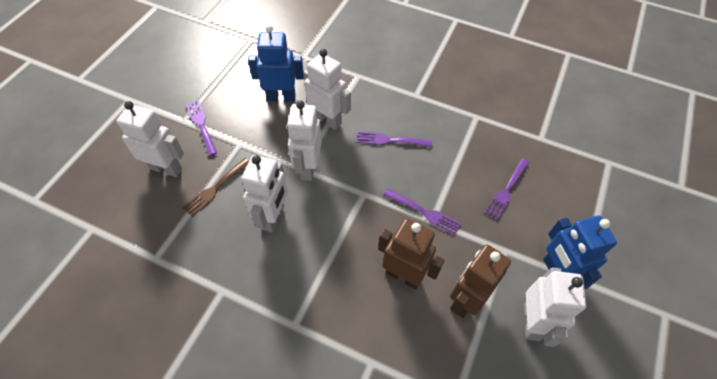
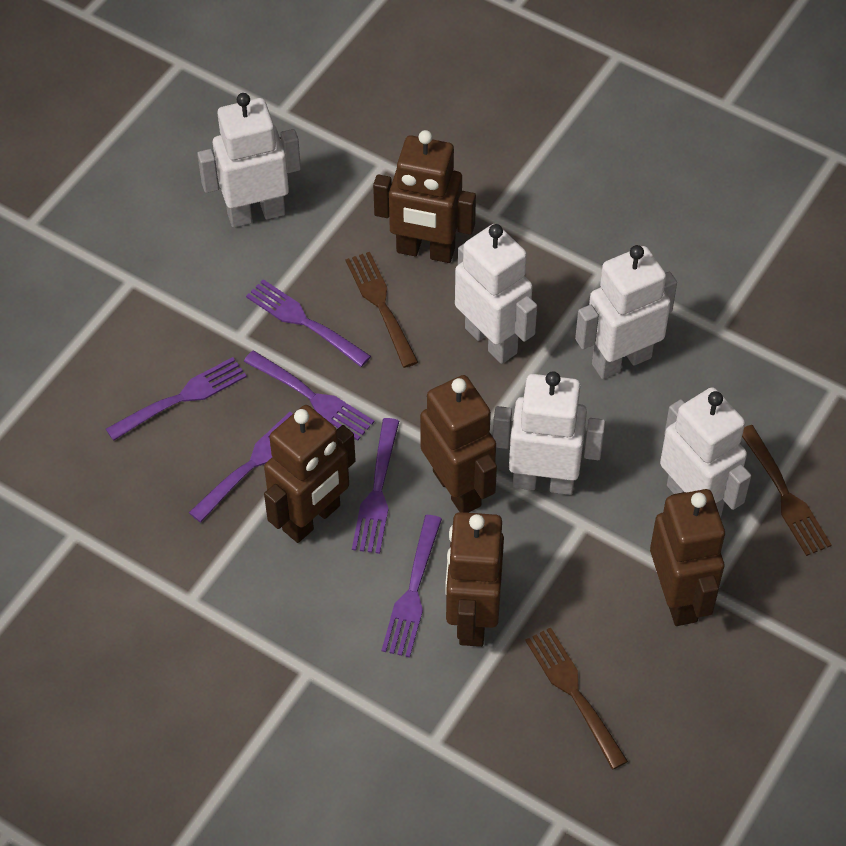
blue robot: [248,25,304,102] [543,215,617,289] = 2 -> none = 0
brown fork: [183,158,249,217] = 1 -> [345,252,418,368] [525,627,628,770] [742,425,832,556] = 3
brown robot: [378,218,445,289] [450,245,511,318] = 2 -> [264,405,356,543] [373,130,476,263] [420,375,497,513] [445,512,504,647] [650,489,725,626] = 5
purple fork: [186,100,217,156] [357,131,432,147] [384,189,461,235] [485,158,529,220] = 4 -> [106,357,247,441] [189,412,293,522] [243,351,374,441] [246,279,371,367] [352,418,399,554] [382,515,442,658] = 6

